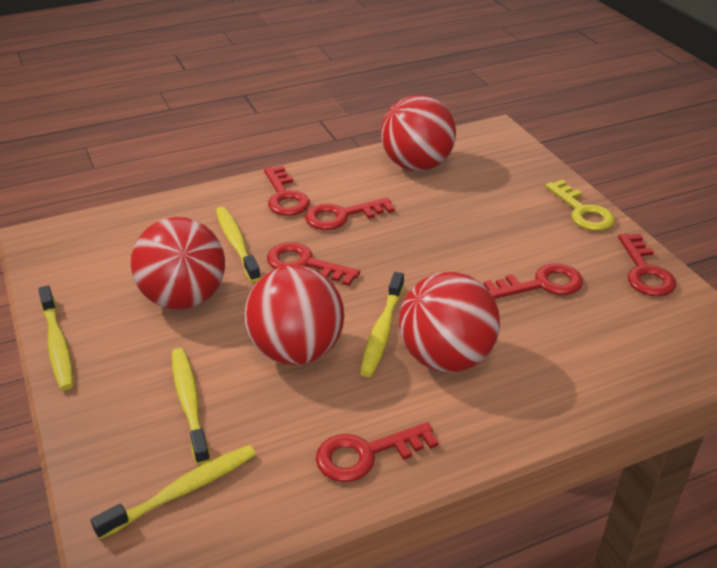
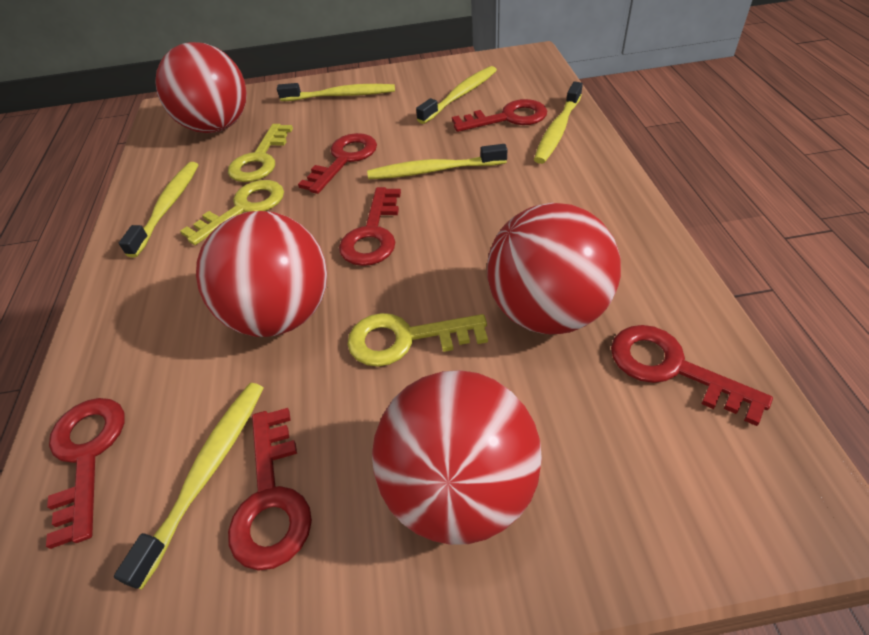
yellow key: [545,180,615,231] = 1 -> [180,180,284,245] [228,124,293,182] [347,313,488,367] = 3
yellow toothbrush: [38,286,74,390] [91,445,256,540] [172,348,210,465] [216,207,261,282] [360,272,404,377] = 5 -> [114,383,264,590] [119,162,198,258] [277,83,395,101] [367,144,507,179] [416,66,497,124] [534,82,583,164] = 6

